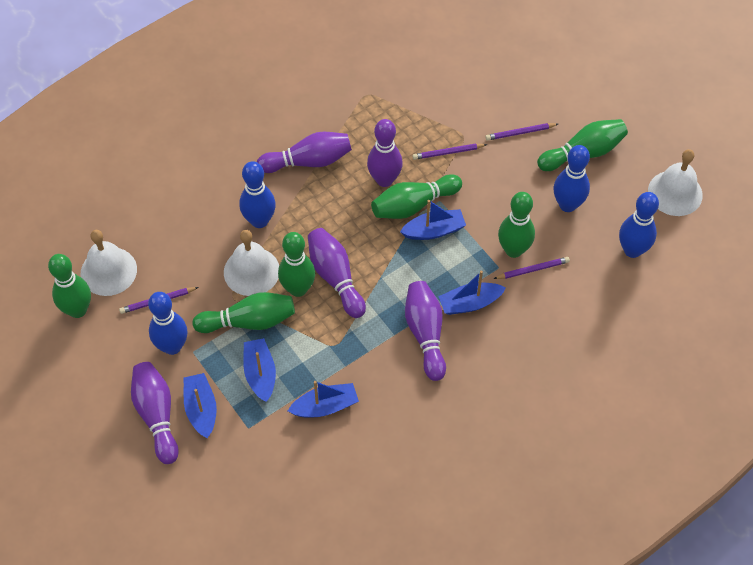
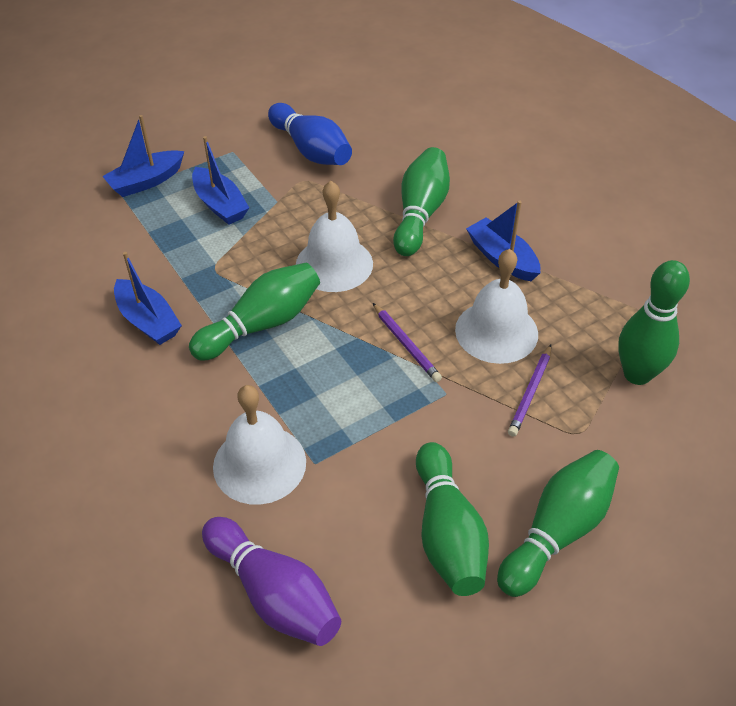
blue boat: [184,373,217,438] [243,338,276,402] [288,381,359,418] [400,200,466,240] [438,271,506,315] = 5 -> [102,115,184,197] [114,252,182,345] [192,136,249,225] [466,200,540,281] = 4
blue bowling pin: [148,292,187,355] [240,161,276,228] [554,145,590,212] [619,192,659,258] = 4 -> [268,103,352,165] = 1
green bowling pin: [48,254,91,318] [192,292,295,333] [278,232,315,297] [371,174,462,219] [498,192,535,258] [537,119,628,171] = 6 -> [189,263,320,361] [393,147,450,256] [416,442,489,596] [497,450,619,597] [618,260,690,385] = 5
purple bowling pin: [131,362,179,464] [257,132,352,173] [308,228,366,318] [367,119,403,187] [405,281,446,381] = 5 -> [202,517,341,646] = 1
purple pencil: [119,287,199,314] [413,144,487,160] [485,123,558,141] [493,257,570,279] = 4 -> [373,303,442,382] [508,345,551,437] = 2

